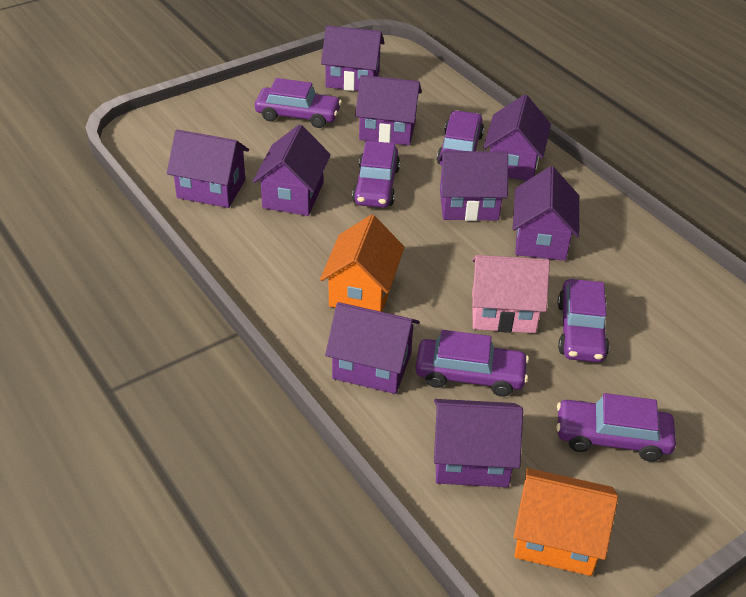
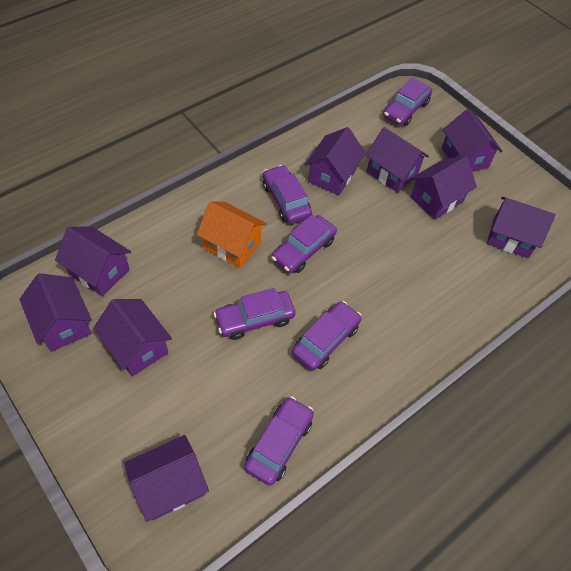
orange house: [320,215,405,312] [514,468,618,576] = 2 -> [197,202,267,268] = 1
pink house: [472,255,550,333] = 1 -> none = 0

